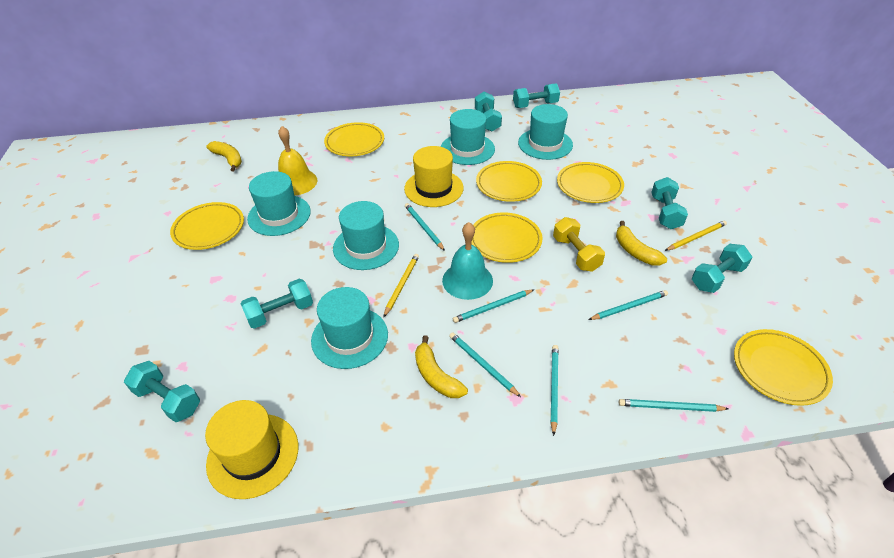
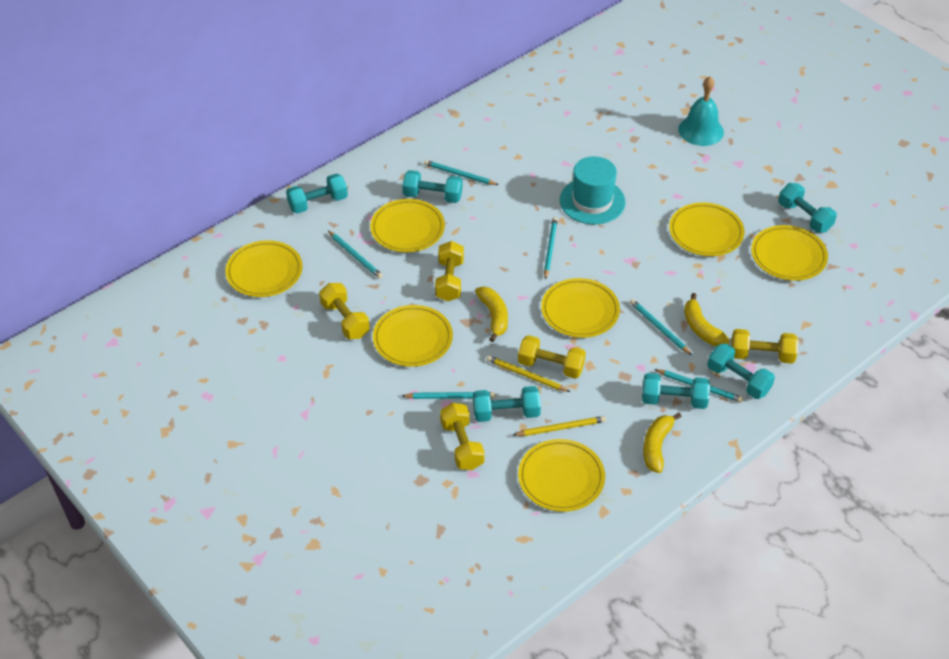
turquoise hat: [247,171,311,236] [311,287,388,369] [333,201,399,270] [441,109,495,165] [518,104,573,160] = 5 -> [560,156,626,224] = 1
yellow bell: [278,126,317,196] = 1 -> none = 0
yellow dumbbell: [553,217,605,272] = 1 -> [319,283,370,339] [435,241,464,301] [440,403,485,470] [518,335,586,379] [731,329,798,364] = 5
yellow hat: [205,400,298,499] [404,146,464,207] = 2 -> none = 0
yellow plate: [170,202,244,250] [324,122,384,156] [471,213,542,263] [476,161,542,202] [557,162,624,203] [734,329,833,406] = 6 -> [225,240,303,297] [370,199,445,252] [373,305,453,367] [518,439,605,512] [541,278,620,338] [669,202,745,256] [751,225,828,281] = 7

